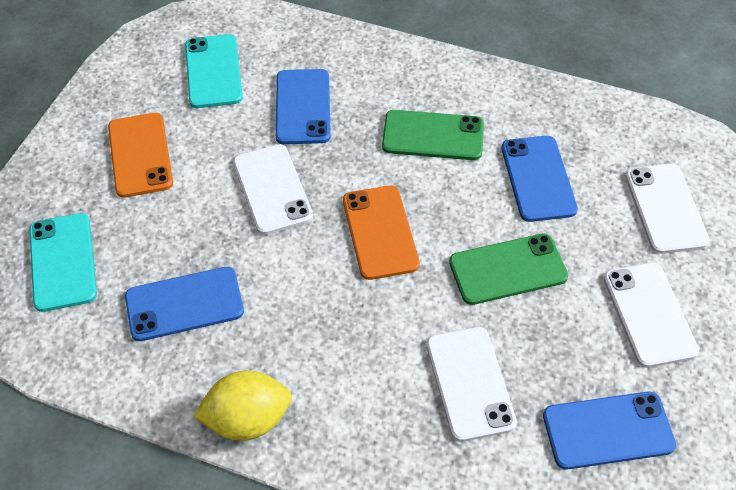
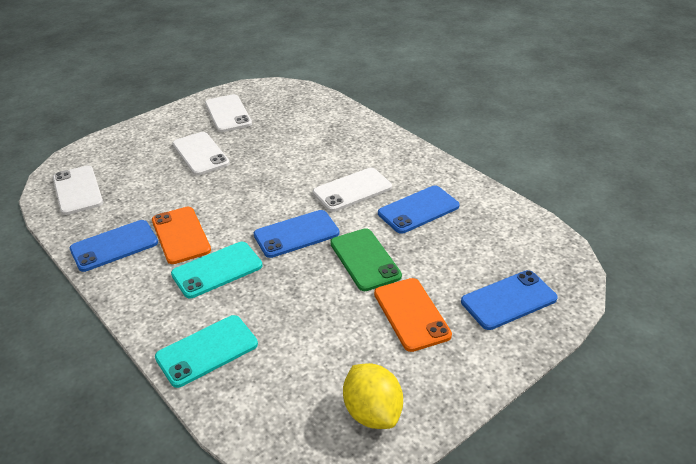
green phone: [382,110,484,160] [449,234,568,305] = 2 -> [330,228,402,291] = 1

